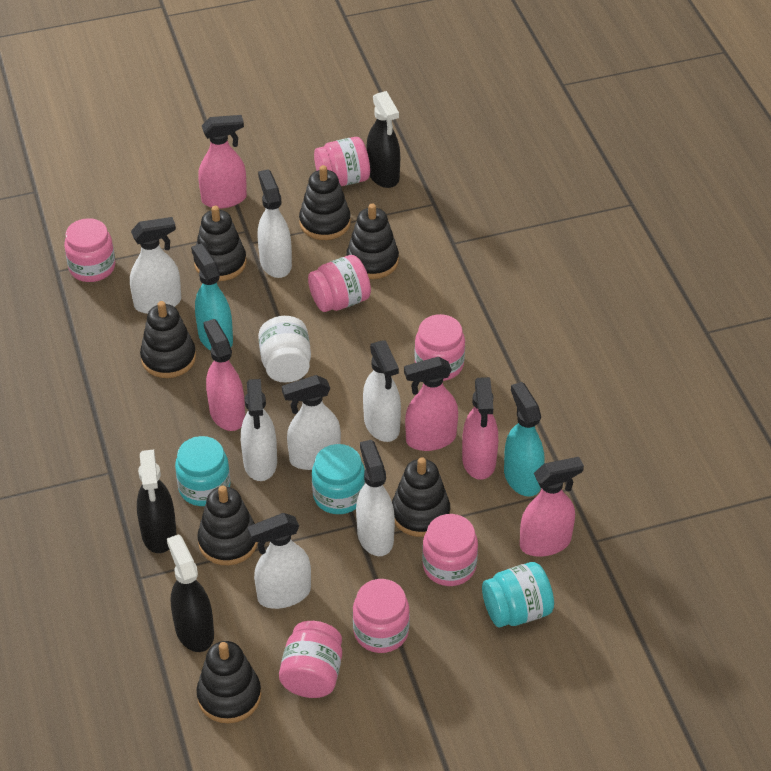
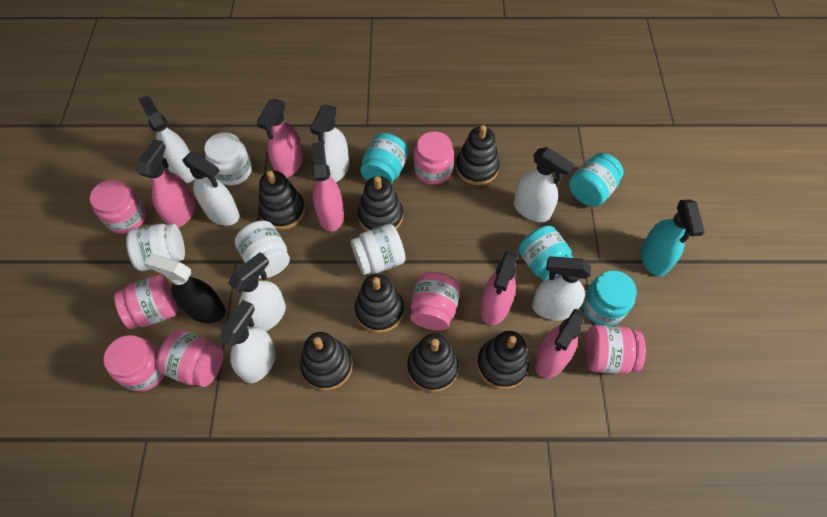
black spray bottle: [137,449,176,553] [167,534,214,652] [367,91,400,188] = 3 -> [145,254,226,323] = 1
turquoise jar: [175,436,230,506] [312,444,365,514] [482,562,554,627] = 3 -> [360,133,409,184] [518,226,574,281] [569,153,624,207] [582,271,637,326] = 4
turquoise spray bottle: [191,243,233,351] [504,382,544,497] = 2 -> [641,199,705,277] = 1
white jar: [258,316,311,383] = 1 -> [126,224,185,271] [204,132,252,186] [235,221,290,278] [351,224,405,275] = 4

